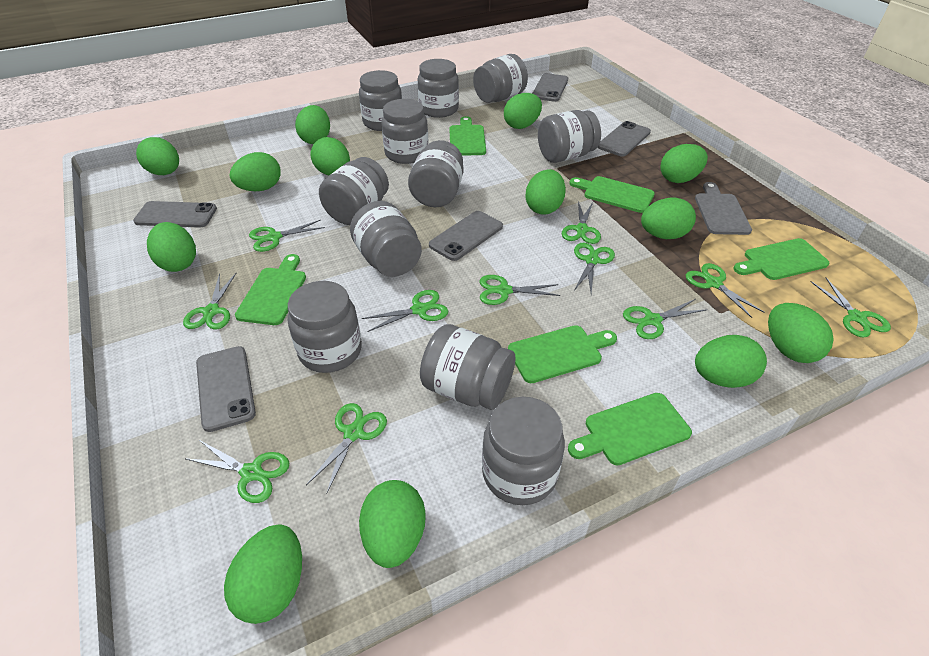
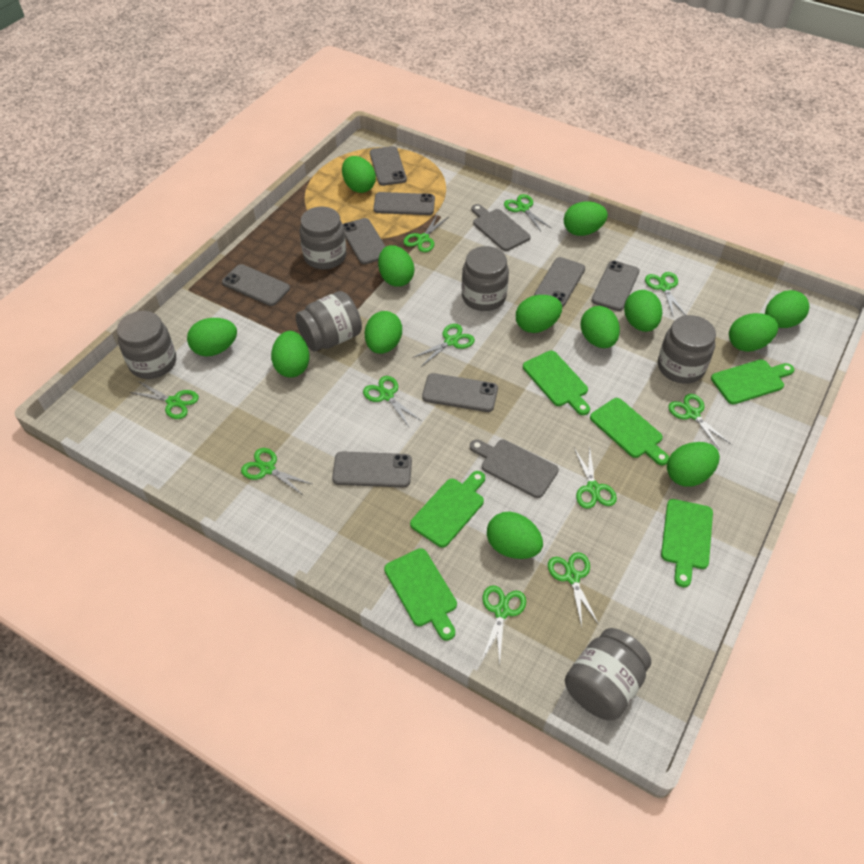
grey cutting board: [695,182,752,235] = 1 -> [470,439,559,498] [471,204,531,251] = 2
grey jar: [288,281,362,373] [319,157,389,225] [350,201,422,277] [359,70,402,131] [381,99,429,164] [408,140,463,207] [418,59,459,118] [420,324,515,410] [473,54,528,103] [482,397,565,505] [538,110,601,163] = 11 -> [117,311,176,379] [296,291,362,351] [300,206,346,270] [462,246,509,311] [565,628,651,720] [658,315,716,384] = 6
grey phone: [133,201,217,228] [196,346,256,432] [429,211,503,261] [532,73,568,102] [597,121,651,157] = 5 -> [222,264,290,306] [332,451,412,487] [343,218,386,264] [370,146,407,186] [373,192,435,215] [422,373,498,412] [534,257,585,307] [591,261,640,311] = 8

